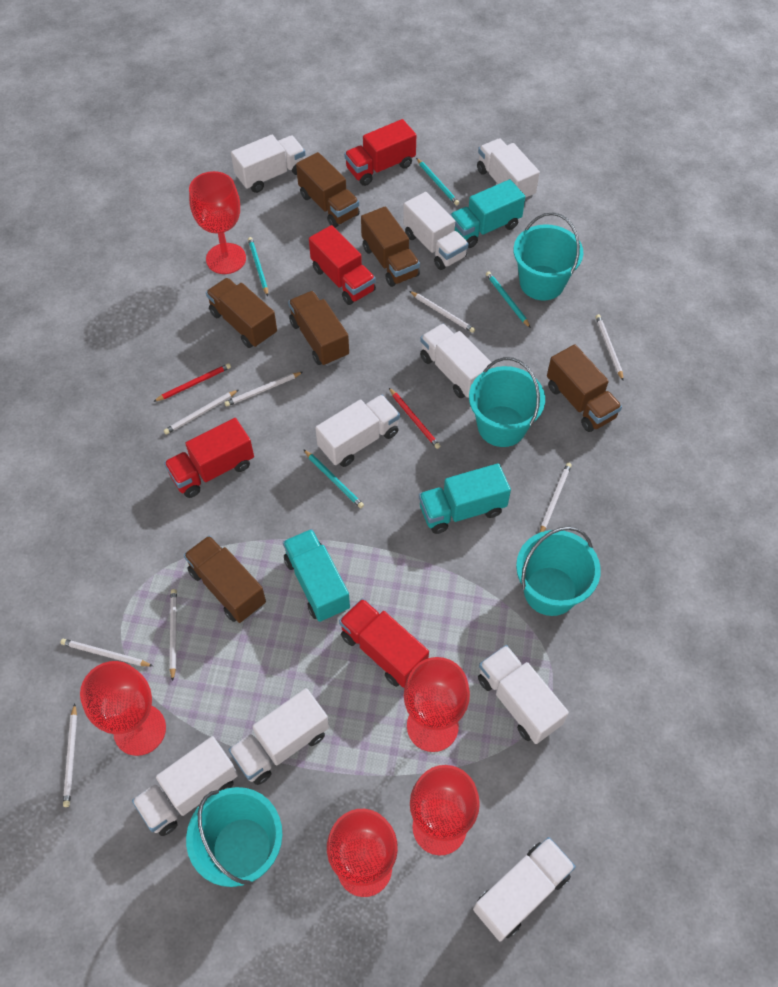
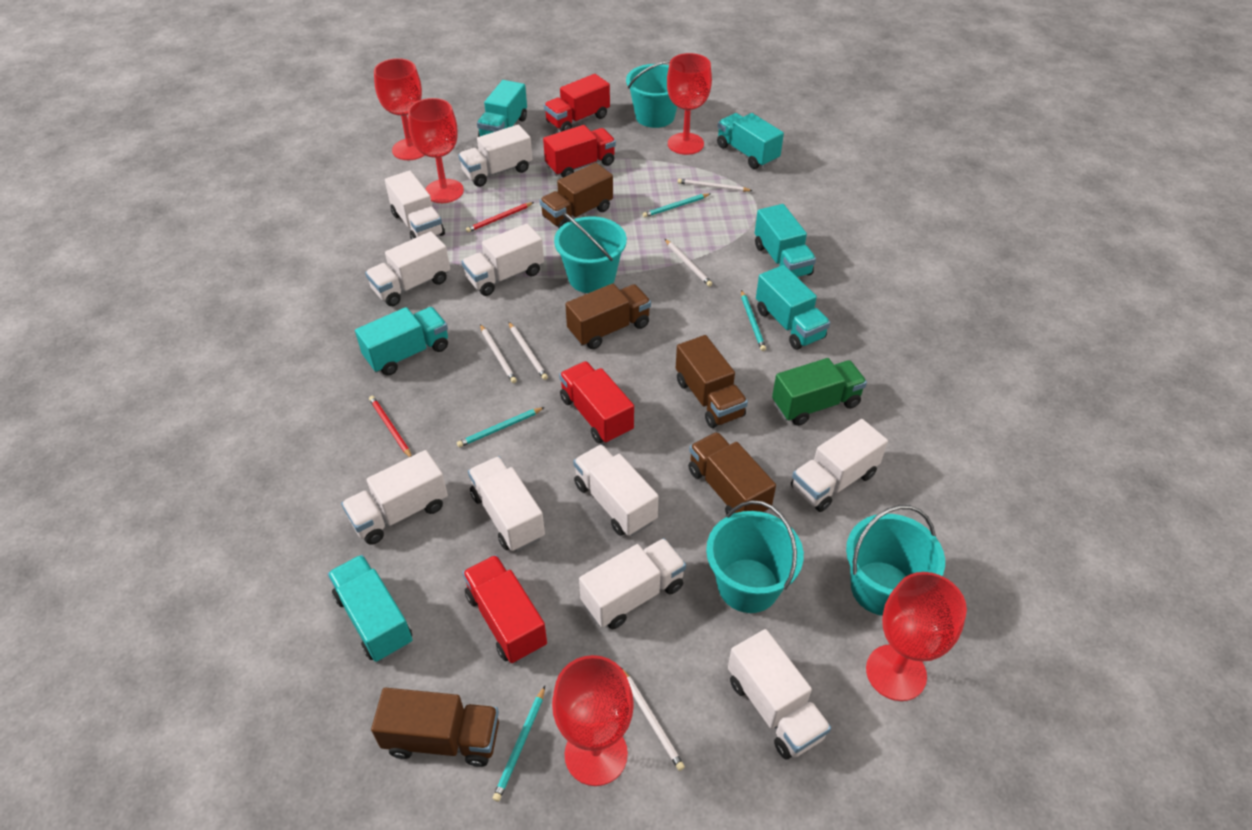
brown truck: [184,535,266,623] [206,278,277,348] [288,291,349,366] [296,152,360,228] [361,206,420,287] [547,344,622,432] = 6 -> [371,687,499,767] [540,163,613,228] [565,283,651,349] [676,335,748,428] [688,432,776,515] = 5
green truck: none = 0 -> [772,358,867,426] = 1
turquoise truck: [283,529,350,622] [419,463,511,534] [450,179,525,248] = 3 -> [327,555,413,662] [355,307,448,376] [477,80,527,137] [717,113,784,169] [755,204,816,278] [756,265,830,350] = 6
white pencil: [60,639,153,666] [63,704,77,807] [164,390,238,434] [170,589,177,681] [224,372,303,407] [409,291,475,333] [540,462,572,532] [595,314,624,381] = 8 -> [480,324,517,383] [509,322,548,380] [622,669,685,771] [665,239,712,287] [678,179,753,192] = 5
white truck: [132,736,238,836] [229,688,329,785] [231,135,306,193] [315,395,400,467] [403,192,469,270] [420,324,494,398] [473,837,576,942] [477,138,540,200] [478,645,569,744] = 9 -> [341,450,448,545] [365,232,450,306] [385,171,445,240] [458,125,533,187] [462,224,544,296] [468,456,545,552] [573,444,659,536] [579,538,686,629] [728,629,831,760] [791,419,888,512] = 10

